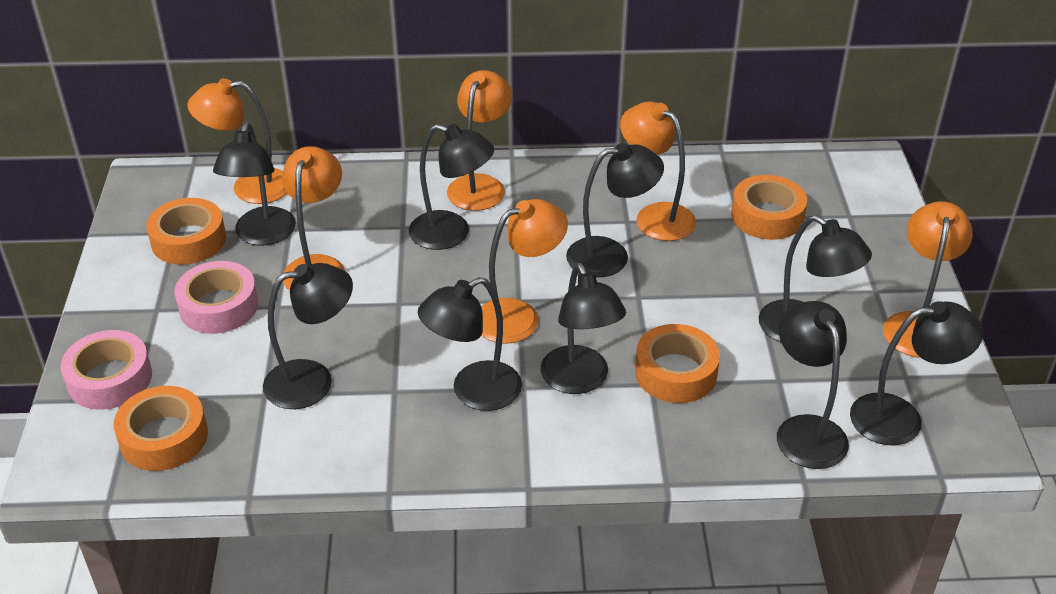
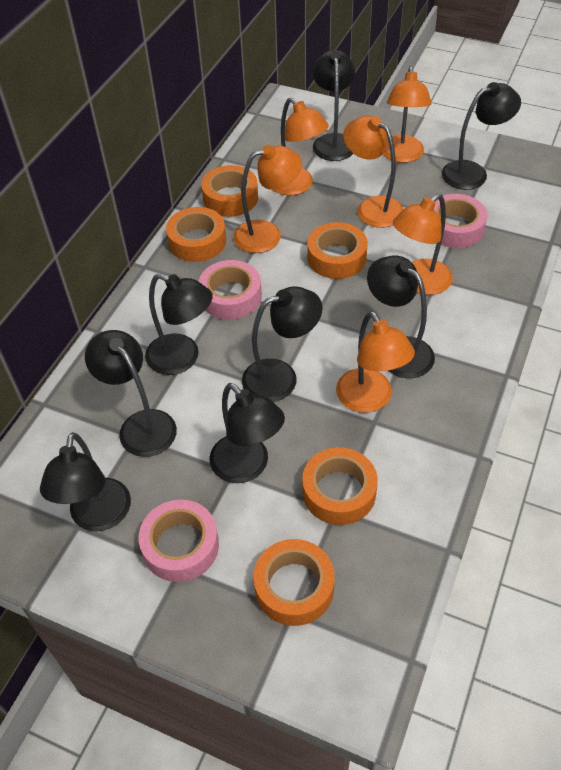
black lamp: [213,122,296,246] [263,263,353,409] [409,124,494,250] [418,277,522,411] [541,263,626,394] [566,143,664,277] [759,215,872,342] [777,301,849,469] [850,301,983,445] = 9 -> [40,432,131,531] [85,330,177,457] [145,273,213,375] [210,383,285,483] [242,286,323,402] [313,50,355,161] [367,255,435,378] [441,82,521,190] = 8
orange tape: [114,386,208,471] [146,198,226,265] [635,324,720,403] [731,175,807,240] = 4 -> [166,207,226,262] [201,165,258,217] [253,539,335,626] [302,447,378,525] [307,222,368,279] = 5
pink tape: [61,330,152,410] [174,261,258,334] = 2 -> [139,499,219,582] [199,260,262,320] [434,194,487,248] = 3

